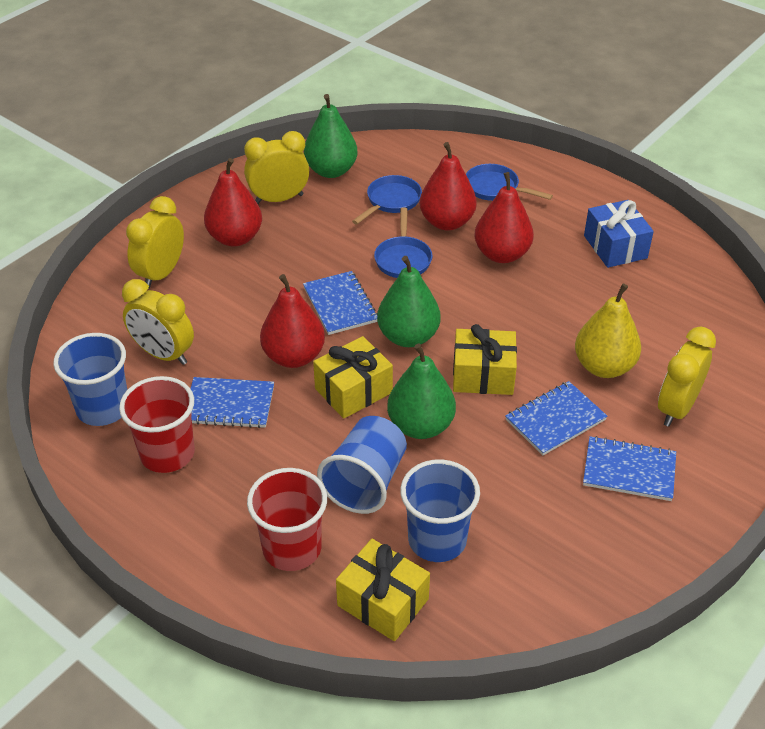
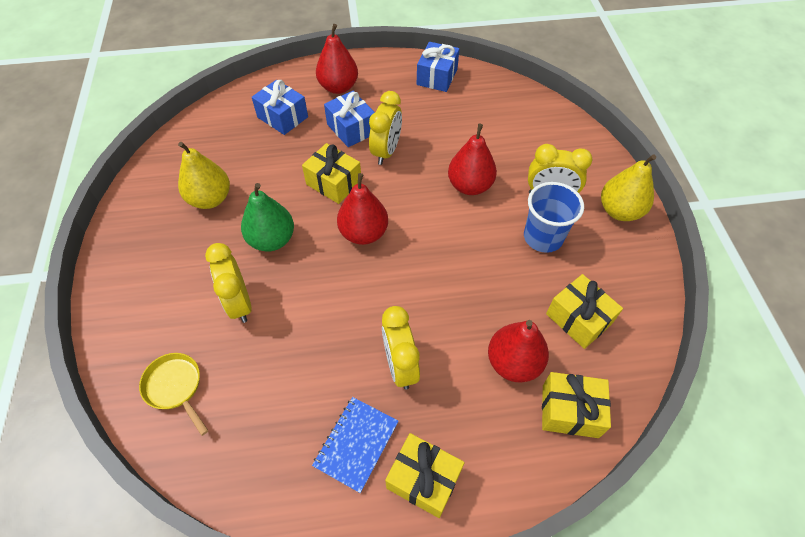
blue cup: [53,333,127,426] [317,416,407,514] [400,460,480,562] = 3 -> [524,182,584,253] = 1
blue gift: [584,200,654,268] = 1 -> [252,80,308,135] [324,91,375,147] [417,42,459,92] = 3
blue notebook: [191,377,274,428] [303,271,377,335] [505,381,607,456] [583,436,676,501] = 4 -> [312,397,399,493] = 1
blue pan: [352,175,422,224] [374,207,433,278] [466,164,553,201] = 3 -> none = 0
green pear: [304,94,358,178] [377,256,440,347] [387,343,456,439] = 3 -> [241,183,294,252] = 1
red cup: [119,376,195,473] [247,468,327,571] = 2 -> none = 0
yellow gift: [313,336,393,419] [336,539,430,641] [453,324,517,395] = 3 -> [302,143,362,204] [385,433,464,518] [542,372,611,438] [546,274,623,349] = 4
yellow pan: none = 0 -> [139,353,208,436] = 1
yellow pear: [575,284,641,378] = 1 -> [178,142,230,209] [601,155,656,221] = 2

